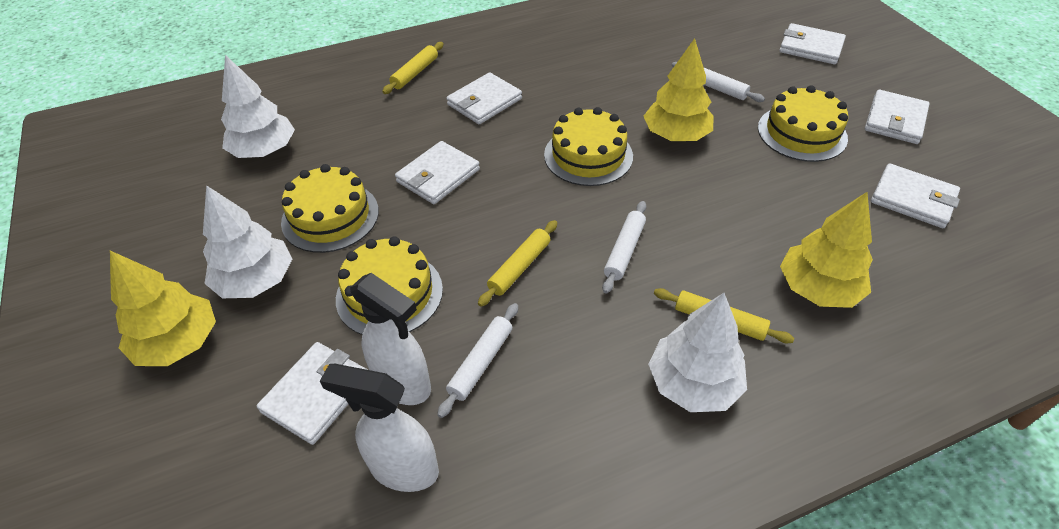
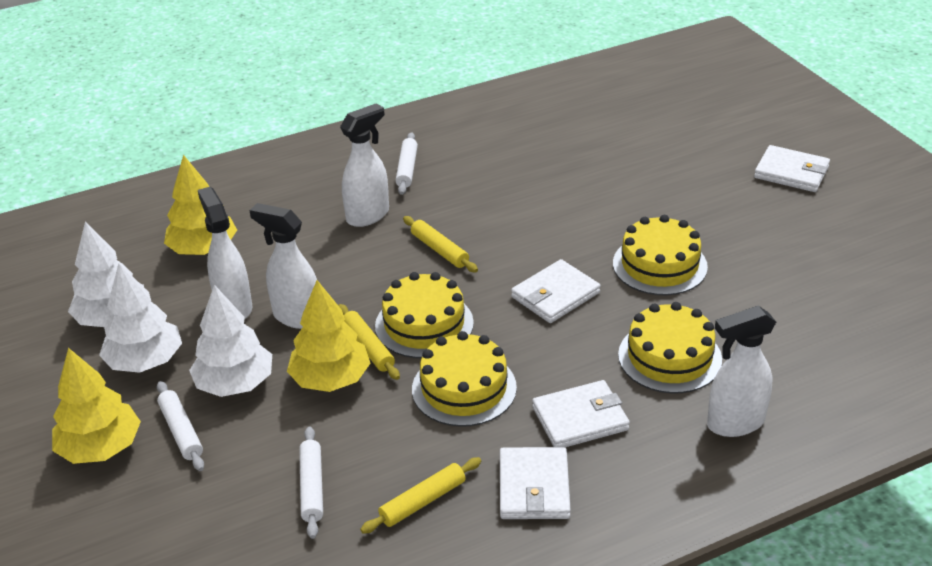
white spray bottle: [320,364,439,492] [350,273,431,405] = 2 -> [198,187,253,319] [249,203,317,329] [340,103,389,227] [707,305,776,437] = 4
white wallet: [257,342,368,445] [395,141,480,204] [446,72,522,124] [779,23,846,65] [865,90,930,144] [871,163,960,228] = 6 -> [500,447,571,519] [511,259,601,323] [532,380,630,447] [754,145,830,192] = 4

